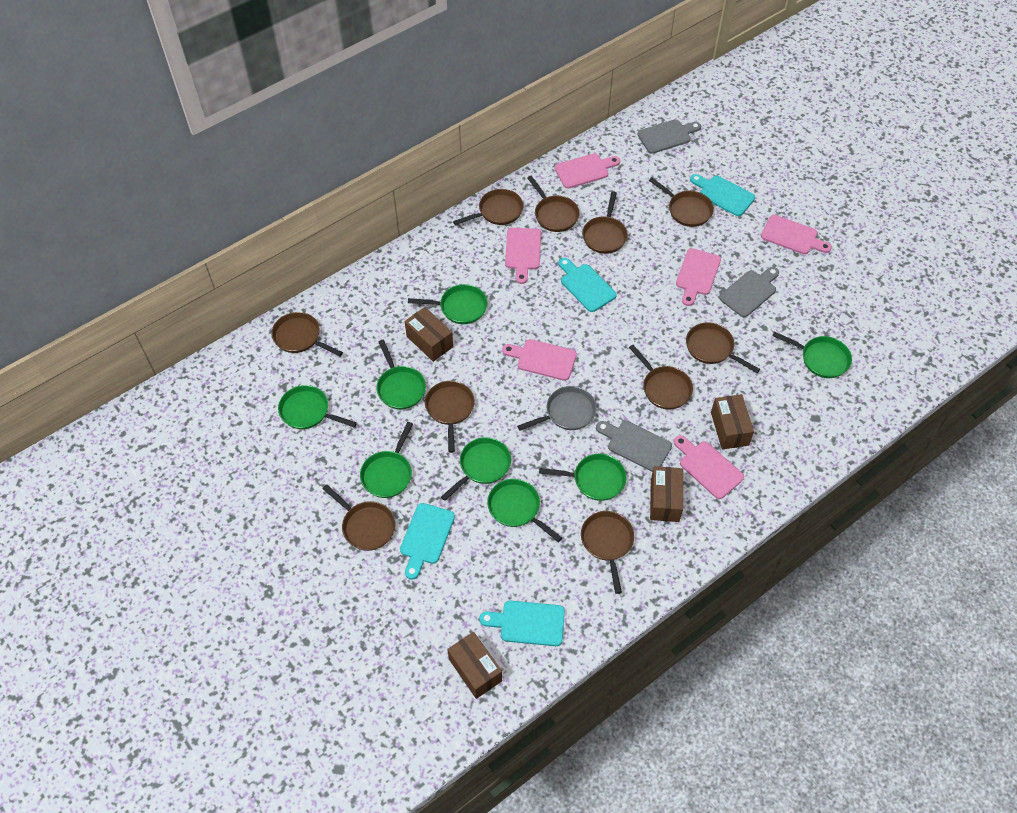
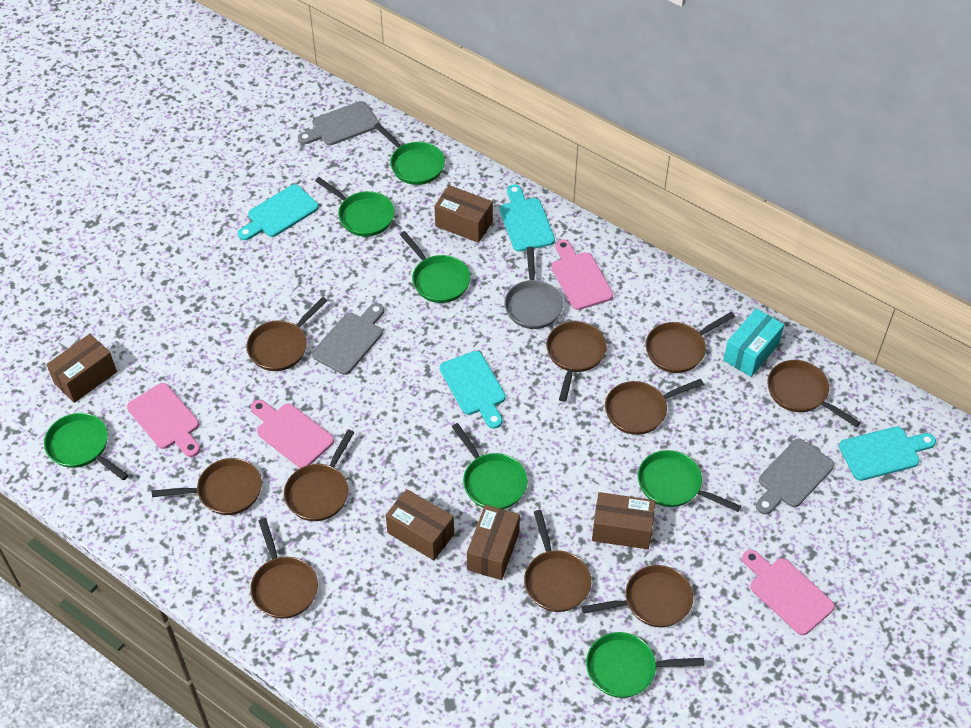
brown box: [405,307,453,362] [447,632,502,699] [650,466,683,522] [711,394,754,449] = 4 -> [46,334,117,403] [386,489,454,560] [434,185,493,243] [467,505,520,580] [592,492,656,549] = 5
green pan: [278,385,357,429] [360,422,413,498] [376,340,426,409] [408,284,487,324] [441,437,511,501] [487,479,562,542] [539,454,626,501] [772,332,852,378] = 8 -> [44,413,128,480] [315,177,395,237] [374,123,445,185] [400,231,470,303] [452,423,527,509] [586,632,704,698] [638,450,741,512] = 7
pink cutting board: [502,339,577,381] [505,228,541,284] [554,153,620,189] [674,435,744,499] [676,248,721,306] [761,215,832,254] = 6 -> [127,383,200,457] [251,400,334,468] [551,239,613,310] [742,550,835,635] = 4
turquoise box: none = 0 -> [723,308,784,377] = 1

